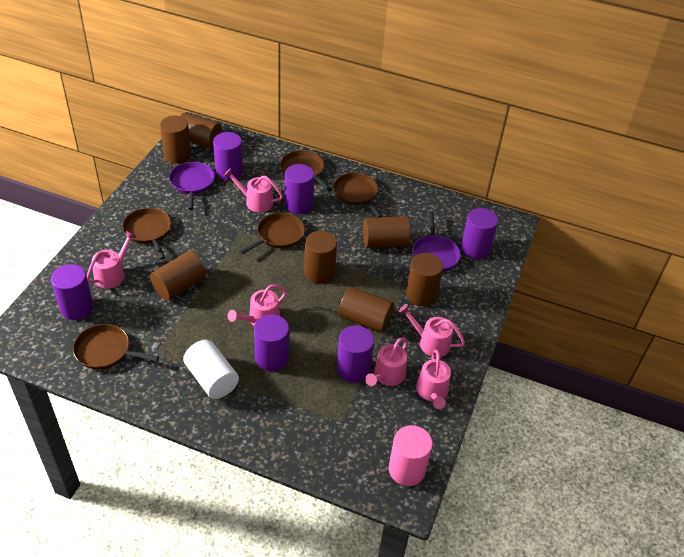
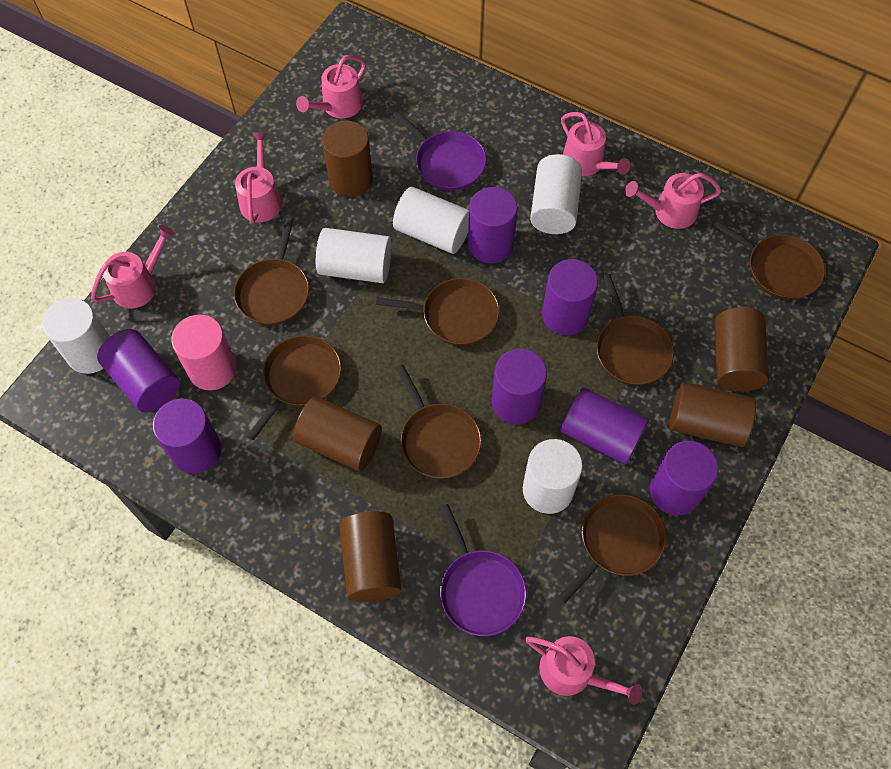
brown cylinder: [150,251,206,301] [160,115,191,164] [180,113,222,149] [304,231,337,284] [339,287,394,332] [363,216,411,248] [406,253,443,306] = 7 -> [293,396,382,471] [322,121,373,197] [339,511,402,602] [670,382,756,447] [715,307,769,392] = 5
brown pan: [73,324,159,369] [122,208,171,259] [239,213,305,255] [280,150,332,192] [333,172,382,217] = 5 -> [234,217,309,325] [247,335,341,440] [376,278,499,346] [395,364,482,479] [558,494,667,604] [596,274,674,385] [713,220,825,300] = 7
purple cylinder: [51,264,94,320] [213,132,243,181] [254,315,289,371] [285,164,314,214] [336,325,374,383] [461,208,498,259] = 6 -> [97,329,180,413] [153,399,221,474] [468,187,518,263] [492,349,547,424] [542,259,598,335] [561,387,649,465] [650,441,718,515] = 7
white cylinder: [183,340,239,399] = 1 -> [42,298,110,374] [316,228,392,283] [393,187,469,254] [523,439,583,514] [530,154,582,234] = 5

